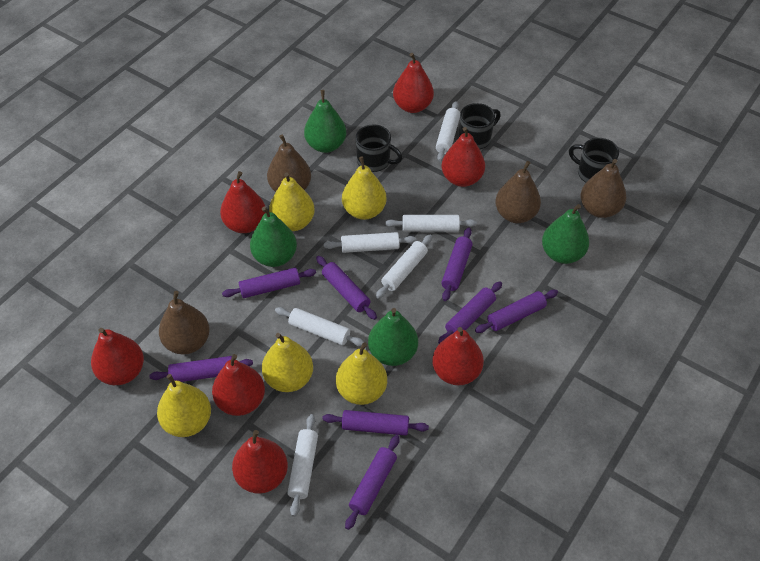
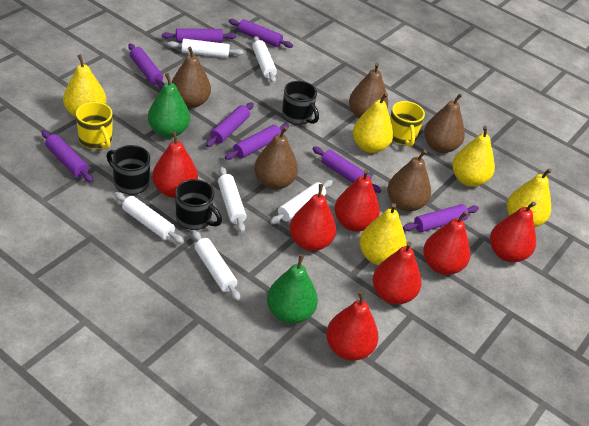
brown pear: [159,291,210,354] [267,134,311,192] [495,161,541,223] [581,159,626,218] = 4 -> [171,47,211,108] [254,126,298,190] [349,63,388,118] [387,150,431,212] [424,93,465,153] = 5
green pear: [250,207,297,267] [304,90,346,153] [368,308,418,366] [542,204,589,264] = 4 -> [148,73,190,138] [267,254,318,324] = 2
yellow mug: none = 0 -> [76,102,113,149] [390,101,425,147] = 2

